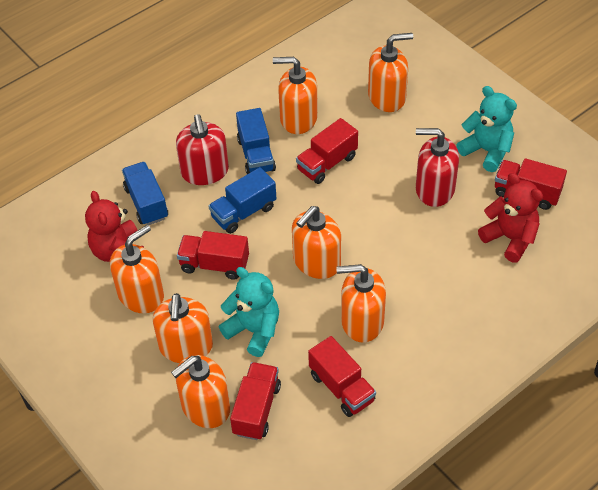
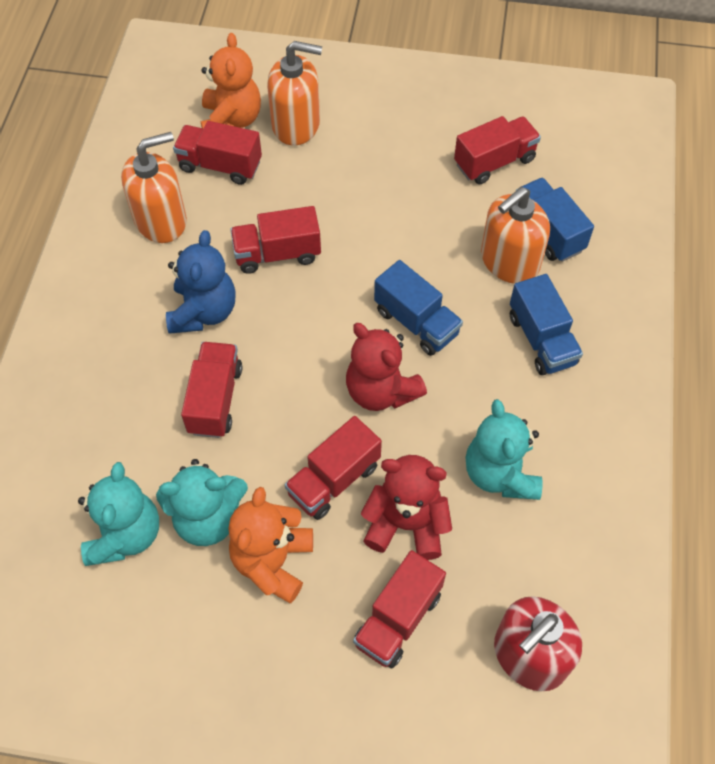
blue teddy bear: none = 0 -> [166,230,236,334] = 1
orange soap dispenser: [110,225,164,313] [153,293,213,363] [171,355,230,428] [273,57,318,134] [292,206,341,279] [336,264,386,343] [368,33,413,112] = 7 -> [121,132,187,243] [267,41,322,145] [481,187,550,284] = 3
orange teddy bear: none = 0 -> [201,33,261,129] [228,487,313,603] = 2
red soap dispenser: [176,114,229,185] [416,128,459,207] = 2 -> [494,596,582,691] = 1
red truck: [177,231,249,280] [230,362,281,440] [296,118,358,184] [308,336,376,417] [495,158,567,210] = 5 -> [173,121,262,185] [181,342,242,438] [230,206,321,274] [285,416,382,520] [353,550,446,669] [454,116,541,184] = 6
turquoise teddy bear: [219,267,279,357] [456,86,517,172] = 2 -> [78,462,159,566] [156,459,248,546] [466,399,543,500] = 3

